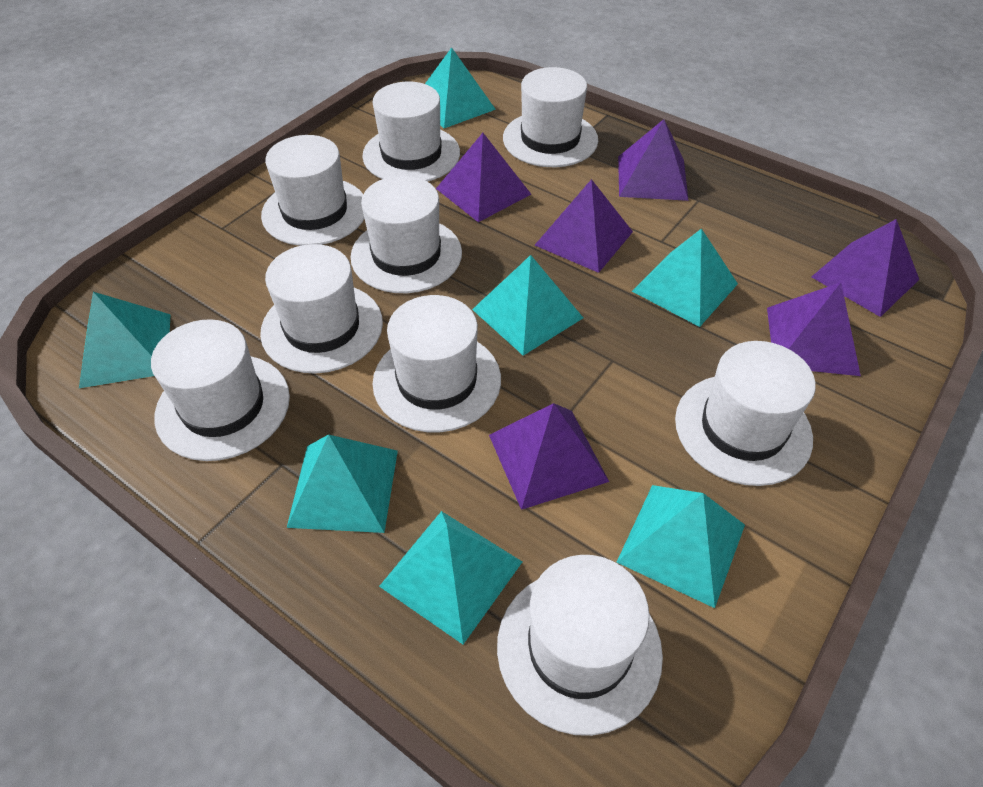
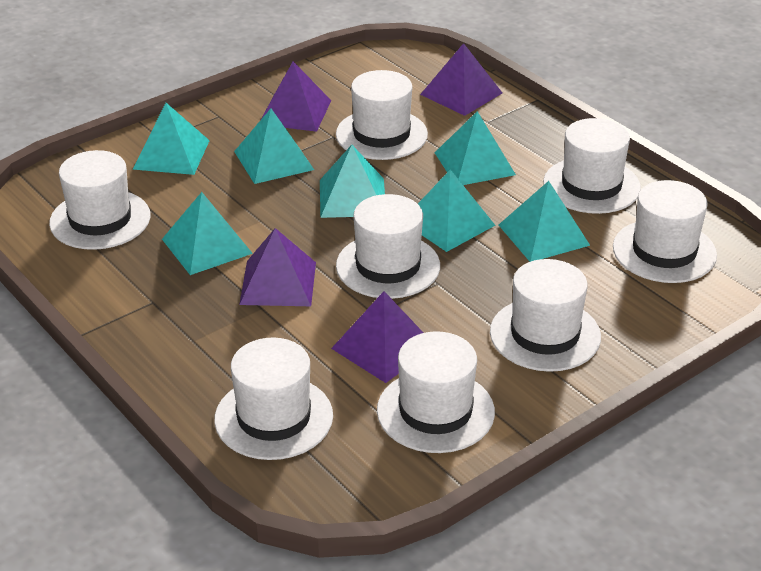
purple pyramid: [436,133,531,222] [489,403,609,510] [535,179,633,273] [618,119,688,201] [767,282,861,376] [811,219,919,317] = 6 -> [239,228,316,306] [261,62,331,132] [331,291,423,383] [420,43,502,116] = 4
white hat: [151,319,290,461] [260,244,383,373] [261,135,365,246] [351,176,462,293] [362,82,460,182] [373,295,501,432] [497,555,663,736] [503,67,598,167] [675,341,816,486] = 9 -> [49,150,150,250] [214,337,333,460] [336,70,428,160] [336,194,440,299] [377,331,495,453] [490,259,601,372] [543,118,641,214] [613,180,717,283] = 8

